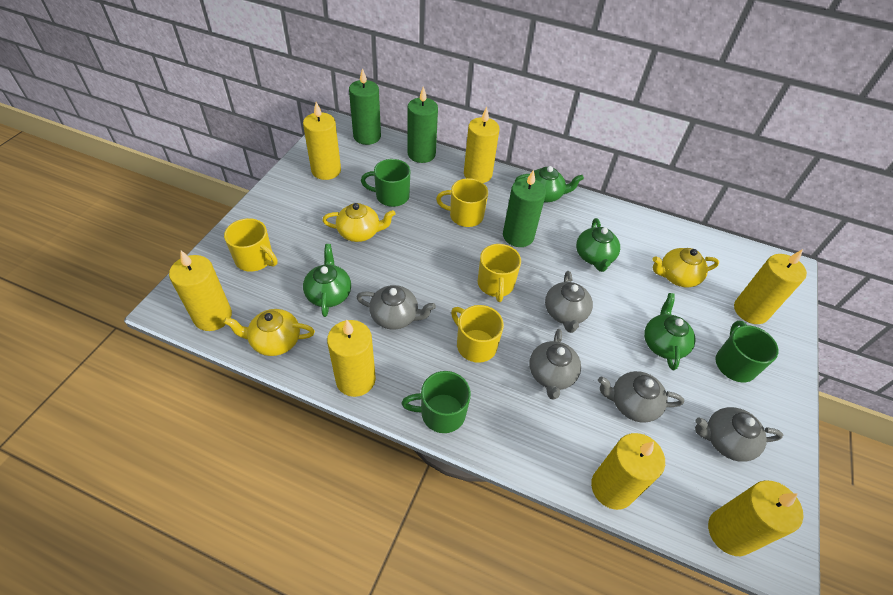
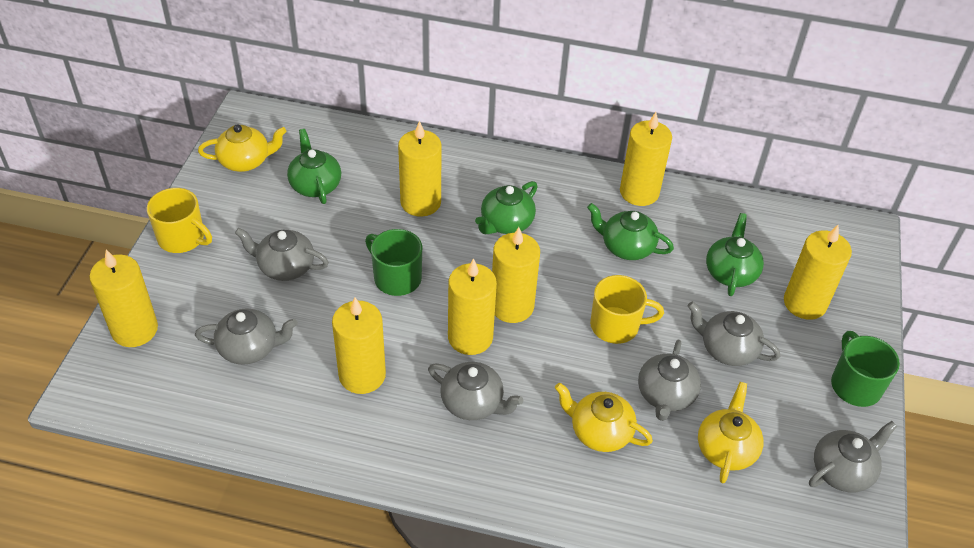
green candle: [349,68,381,145] [408,86,438,163] [503,170,546,247] = 3 -> none = 0
green mug: [361,159,410,207] [402,371,471,433] [716,320,779,382] = 3 -> [365,229,422,296] [831,331,900,407] = 2
grey teapot: [356,285,436,330] [529,329,581,400] [545,271,593,333] [598,371,684,423] [695,407,783,462] = 5 -> [195,308,298,365] [235,228,329,281] [428,362,523,420] [638,340,701,421] [687,301,780,366] [809,421,897,493] = 6
yellow mug: [224,218,277,272] [436,178,488,227] [451,305,504,363] [477,244,521,302] = 4 -> [147,188,212,253] [590,275,664,344] = 2

